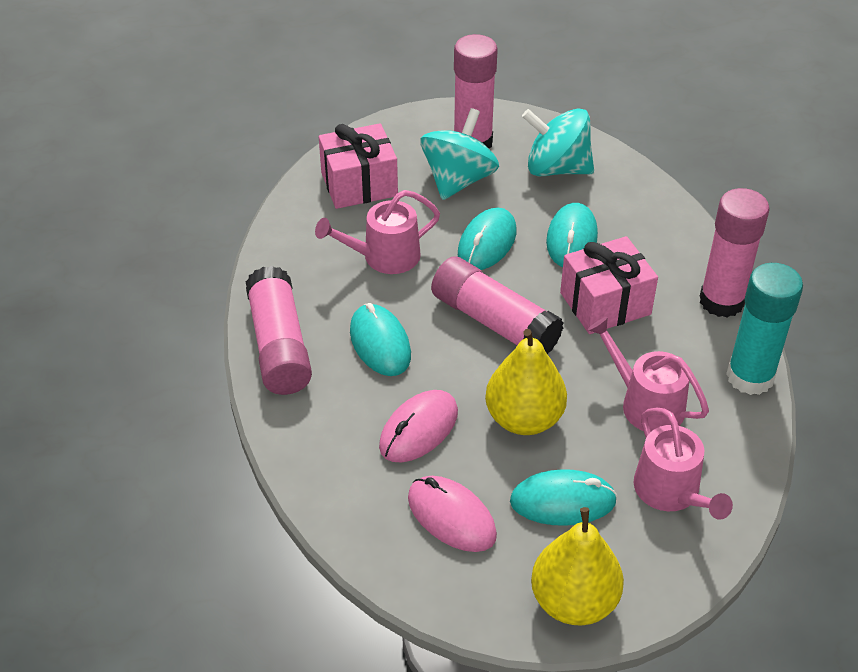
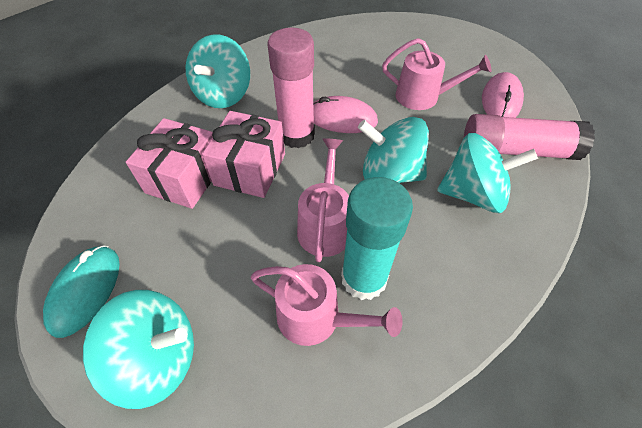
pink glue stick: [246,266,312,395] [431,256,564,354] [454,34,498,148] [699,188,770,317] = 4 -> [267,28,315,148] [464,114,595,160] = 2
turquoise mouse: [350,303,411,376] [458,208,516,270] [510,469,617,526] [546,203,598,267] = 4 -> [43,245,120,338] = 1
turquoise spinning top: [420,108,499,200] [522,108,594,177] = 2 -> [83,290,194,409] [185,34,250,108] [358,117,429,183] [437,133,538,213] = 4
yellow pear: [485,329,567,435] [531,507,624,626] = 2 -> none = 0

